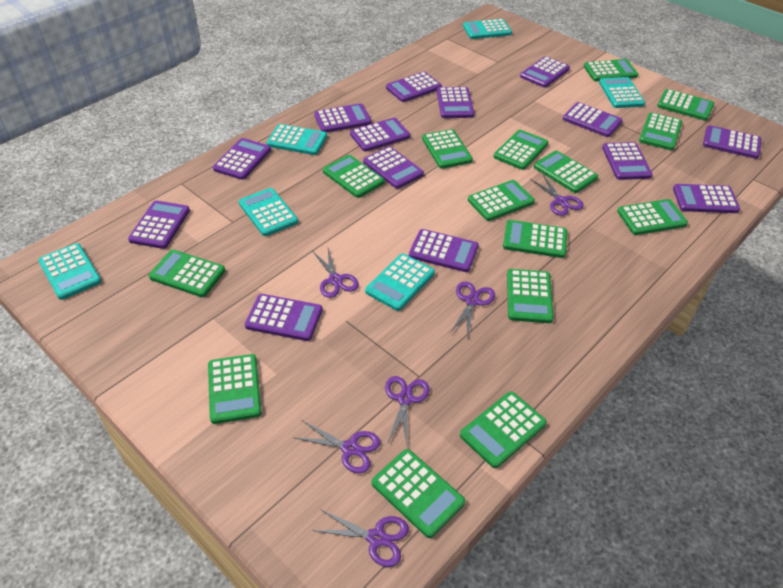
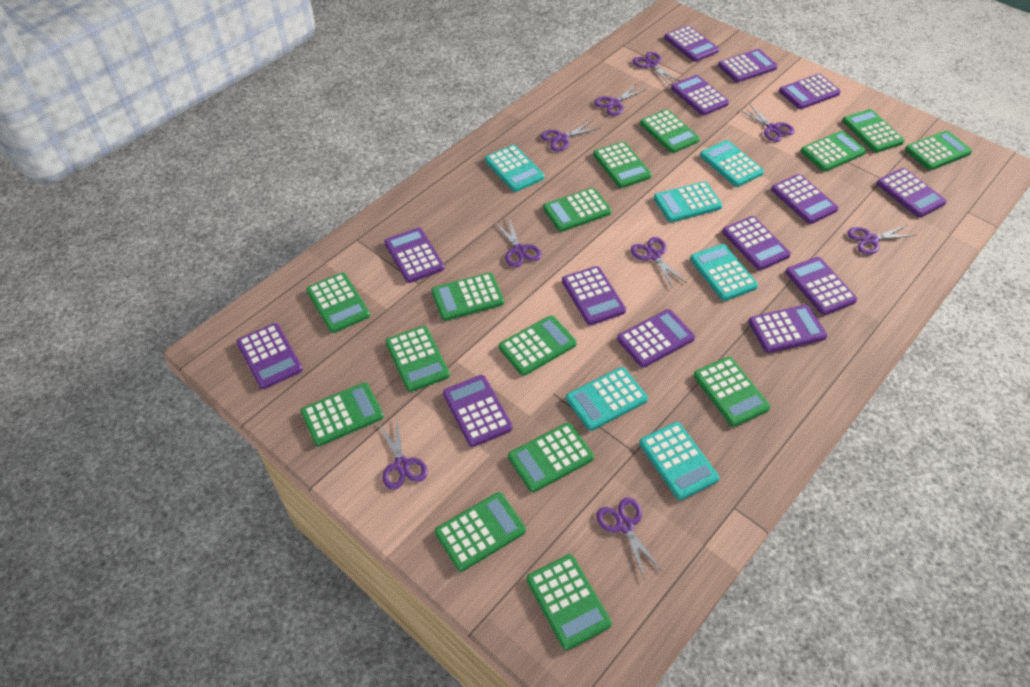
purple scissors: [293,421,380,474] [312,509,409,567] [313,248,359,298] [385,376,430,445] [450,282,495,339] [531,174,584,216] = 6 -> [379,421,428,490] [495,218,542,267] [541,121,600,152] [594,83,647,116] [596,498,663,580] [631,237,687,288] [633,52,680,85] [740,104,795,142] [848,225,917,254] = 9

